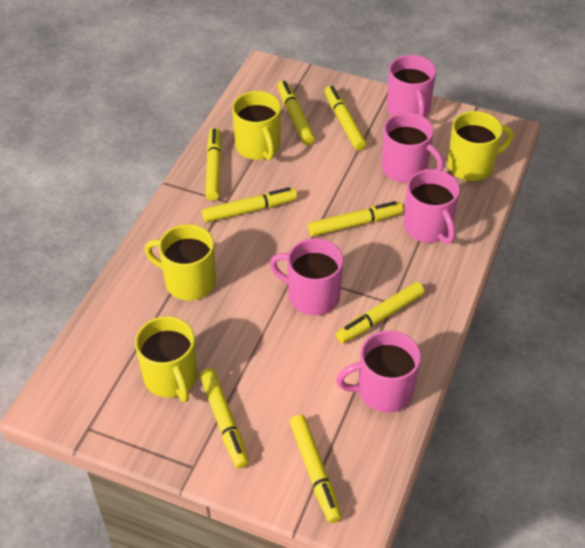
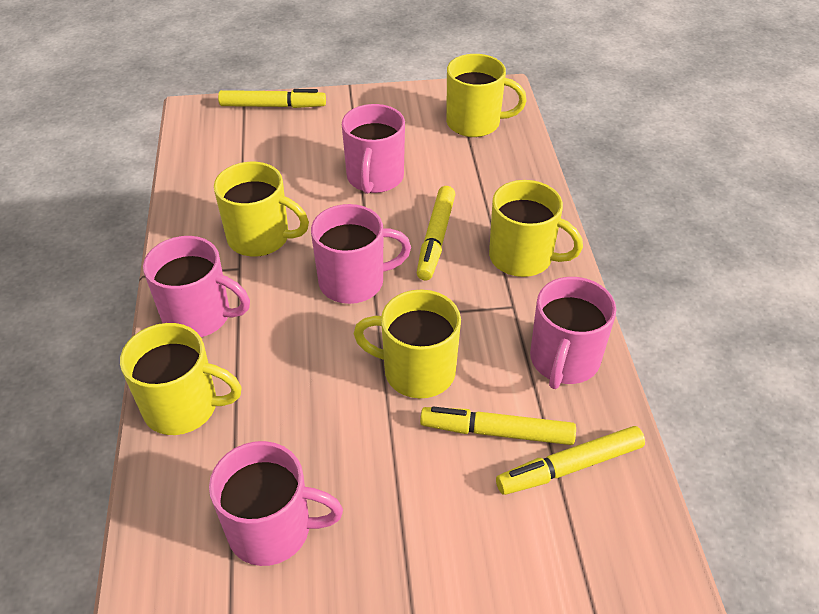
yellow marker: [200,368,249,468] [202,187,297,223] [205,128,222,201] [277,80,315,145] [290,415,342,523] [308,201,403,236] [325,86,367,151] [336,282,425,343] = 8 -> [218,89,326,108] [417,186,455,280] [420,406,576,445] [496,426,645,495] = 4
yellow mug: [135,316,198,402] [145,224,216,301] [232,91,281,160] [447,111,514,181] = 4 -> [120,323,242,435] [214,162,309,257] [353,290,461,398] [446,54,527,137] [489,180,583,277] = 5

